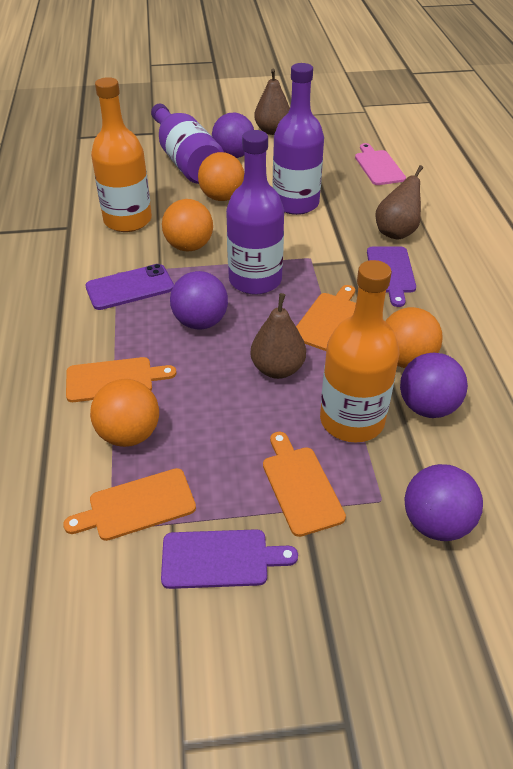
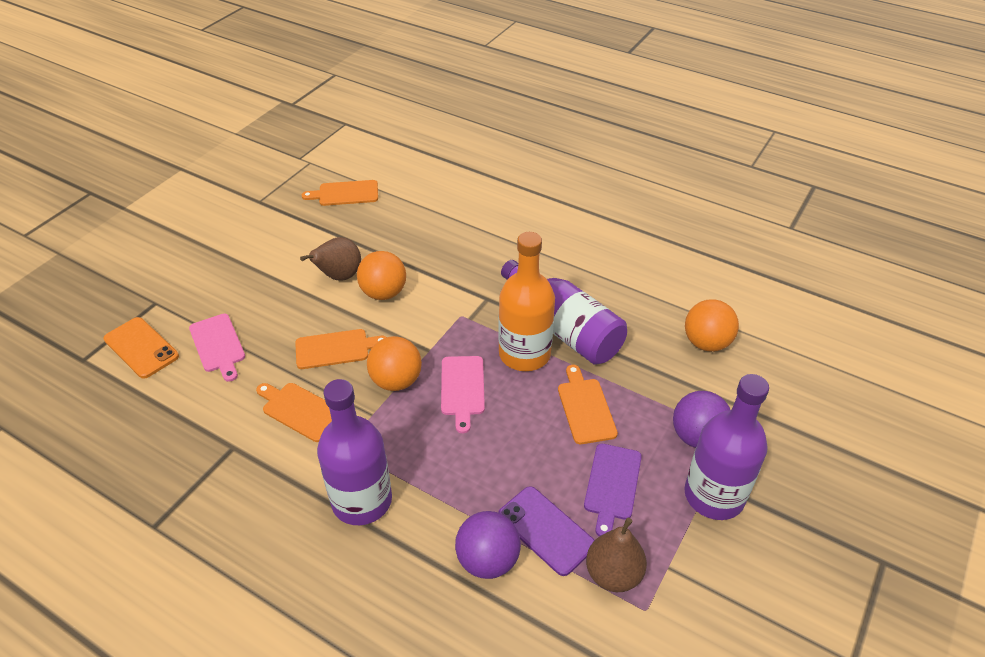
brown pear: [251,293,306,379] [254,68,290,135] [375,165,423,240] = 3 -> [300,237,361,281] [586,518,647,592] = 2
orange ball: [90,379,159,447] [162,199,213,251] [198,152,244,201] [385,307,443,368] = 4 -> [357,251,406,300] [367,336,422,391] [685,299,739,352] = 3
orange bottle: [91,77,152,232] [320,260,399,442] = 2 -> [498,232,555,371] = 1
orange phone: none = 0 -> [103,317,179,378] = 1
pink cutting board: [355,143,406,185] = 1 -> [189,314,245,382] [441,356,485,433] = 2
purple ball: [170,271,228,330] [212,113,254,158] [400,353,468,418] [404,464,483,541] = 4 -> [455,511,521,579] [673,391,730,448] = 2
purple cutting board: [161,529,298,589] [367,247,416,307] = 2 -> [584,444,642,536] = 1

